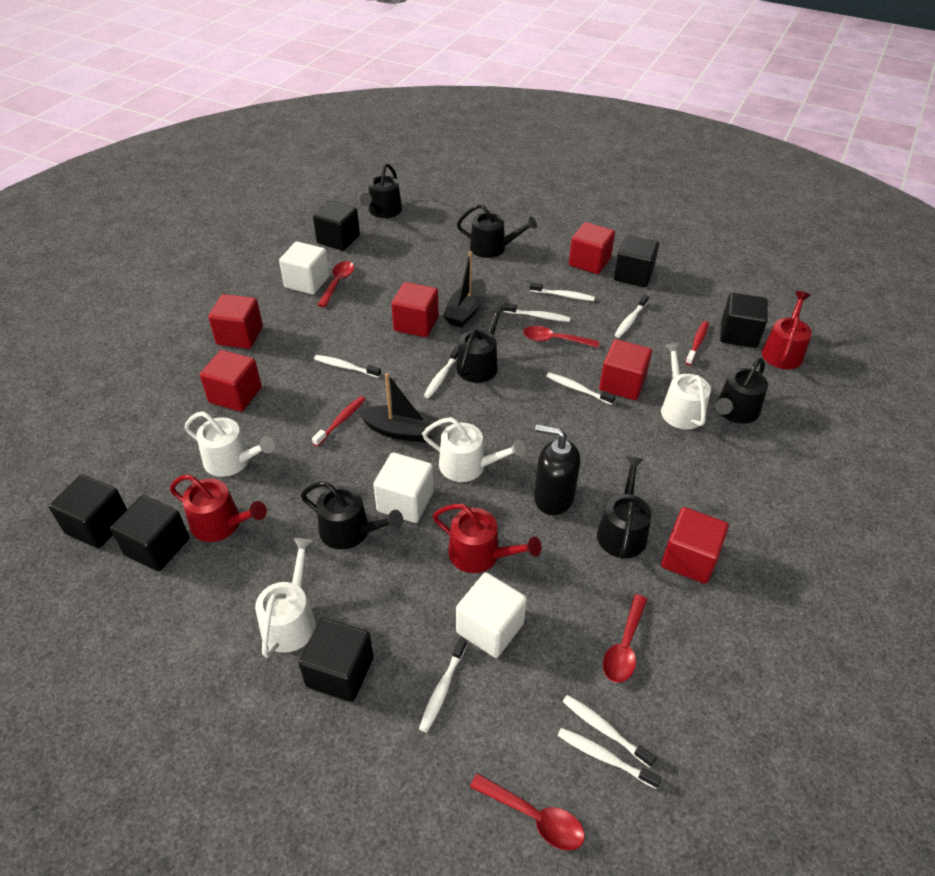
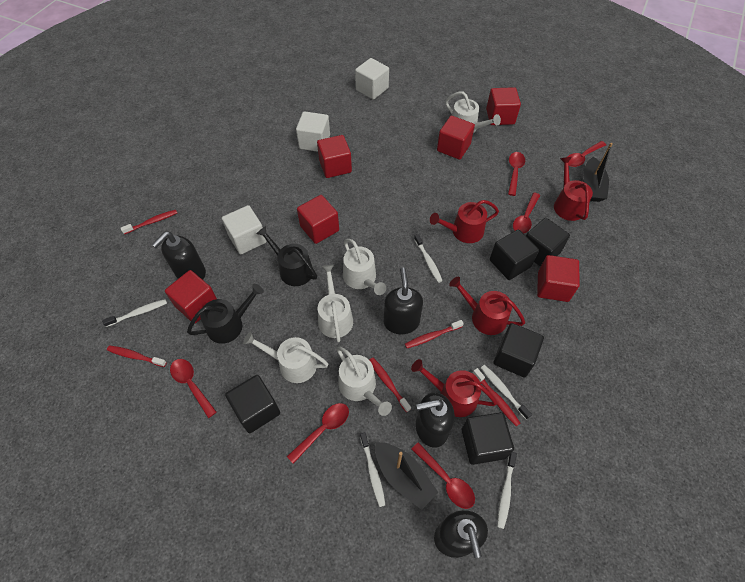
black cube: [49,474,127,548] [110,495,189,572] [298,618,374,702] [313,200,360,251] [614,235,659,287] [720,293,768,348] = 6 -> [225,375,280,433] [462,412,514,465] [490,230,539,280] [493,323,544,377] [526,218,570,267] = 5
black soap dispenser: [534,425,580,515] = 1 -> [152,232,206,280] [384,268,423,334] [416,392,455,448] [434,510,488,558] = 4
black watering can: [301,481,403,550] [360,163,402,218] [456,303,507,383] [457,204,537,258] [597,456,652,559] [715,358,768,424] = 6 -> [187,284,264,344] [256,226,317,286] = 2
red spoon: [318,261,354,307] [470,773,585,851] [523,326,599,348] [603,594,648,683] = 4 -> [170,359,216,418] [287,403,349,464] [411,442,475,509] [508,152,525,196] [513,193,540,234] [568,141,606,167] = 6
red toothbrush: [312,396,365,447] [685,321,709,365] = 2 -> [107,345,167,367] [120,210,177,234] [369,358,411,412] [405,320,464,348] [473,368,520,426] = 5
red watering can: [170,474,267,542] [433,504,542,573] [762,291,812,369] = 3 -> [411,359,497,417] [430,200,499,243] [449,276,525,335] [554,157,593,221] = 4
white toothbrush: [314,355,381,378] [419,638,467,733] [424,346,458,398] [504,303,571,322] [530,282,595,301] [546,373,616,405] [558,728,662,789] [562,695,657,768] [615,295,649,338] = 9 -> [102,299,167,327] [360,432,386,507] [414,234,443,283] [481,365,532,419] [497,452,517,529] = 5
white watering can: [184,411,275,477] [255,538,316,658] [422,417,525,482] [661,343,711,429] = 4 -> [243,332,328,383] [318,265,353,342] [337,347,392,416] [343,239,386,295] [445,91,501,133] = 5

